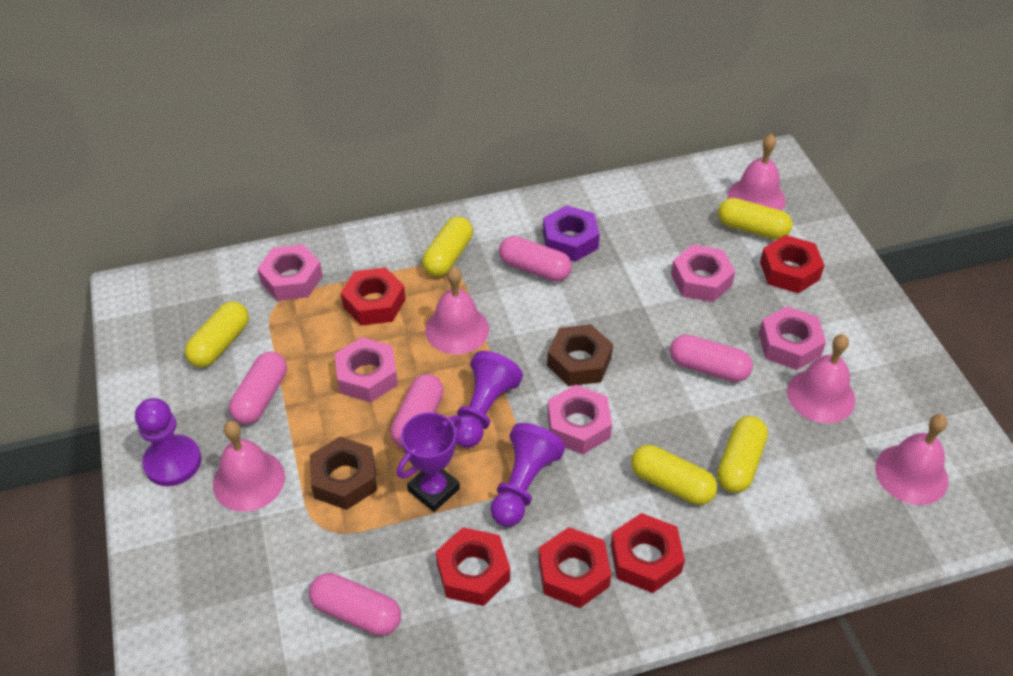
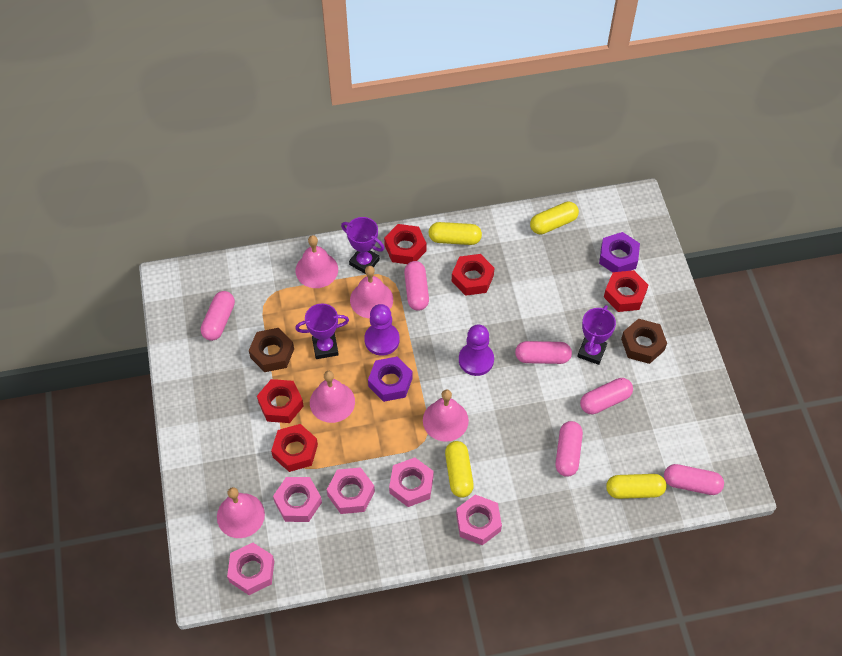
pink capsule: [229,352,287,424] [309,573,401,636] [390,374,444,448] [499,236,572,282] [670,334,753,382] = 5 -> [201,291,235,341] [404,261,429,311] [515,341,572,364] [556,421,583,477] [580,378,633,414] [664,464,724,495] = 6
purple nut: [543,205,600,262] = 1 -> [368,356,413,402] [599,232,640,272] = 2
purple pawn: [135,398,201,486] [453,351,523,447] [490,423,565,527] = 3 -> [364,304,400,356] [459,324,494,376] = 2
purple trophy: [397,412,462,512] = 1 -> [295,303,349,359] [341,217,385,274] [577,305,616,365] = 3
yellow capsule: [185,301,249,367] [422,216,473,277] [631,445,717,505] [717,416,768,493] [718,198,793,240] = 5 -> [429,222,482,245] [445,441,474,498] [530,202,579,235] [606,474,667,499] = 4

